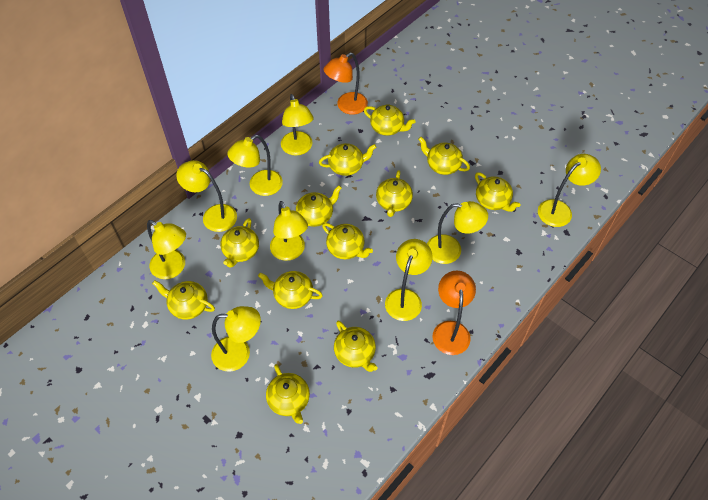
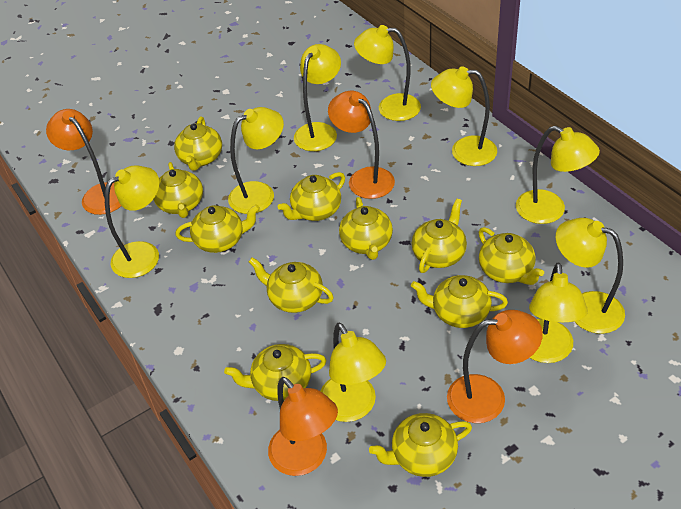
orange lamp: [324,53,368,115] [432,271,476,355] = 2 -> [46,109,121,215] [268,377,338,476] [328,91,395,199] [447,310,543,423] = 4
yellow teapot: [152,280,215,320] [220,218,259,268] [258,271,323,309] [266,364,310,424] [296,185,342,227] [319,143,376,176] [322,223,373,259] [334,321,378,372] [364,104,416,136] [376,170,413,217] [418,137,470,175] [475,172,520,212] = 12 -> [153,162,203,218] [174,116,222,171] [175,205,260,253] [224,344,327,401] [249,257,334,313] [278,172,345,221] [339,197,393,260] [369,413,472,477] [411,275,508,328] [412,199,467,273] [478,227,544,285] = 11

